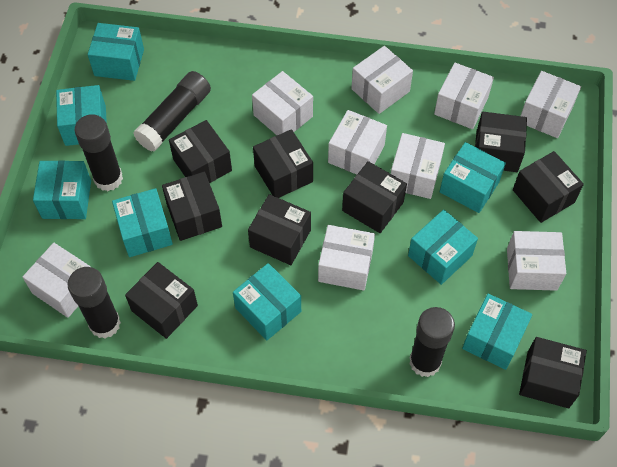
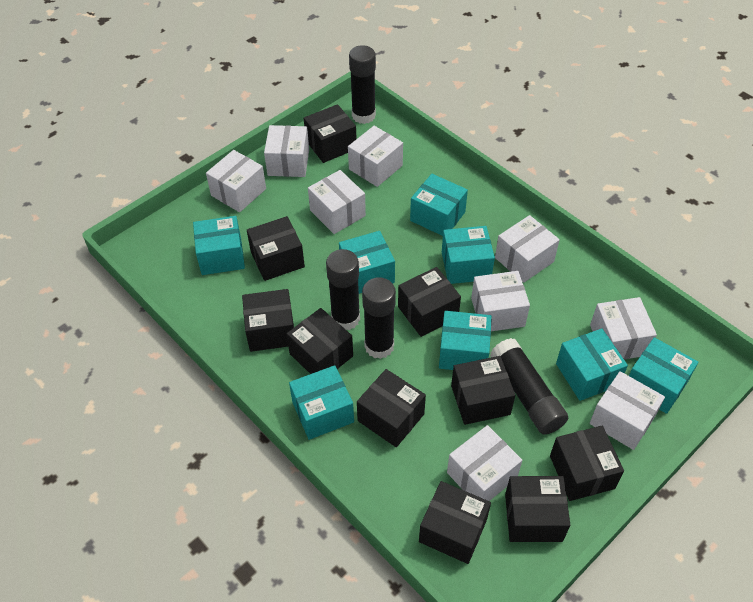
black box: [125,262,198,339] [162,172,222,241] [169,120,232,183] [248,194,311,265] [253,129,313,198] [342,161,407,233] [475,112,527,172] [513,151,584,223] [519,337,587,408] = 9 -> [242,289,294,352] [247,216,305,281] [286,308,353,374] [304,104,357,163] [357,369,426,447] [398,267,461,337] [419,481,491,564] [451,356,515,425] [505,476,570,542] [550,426,624,501] = 10

